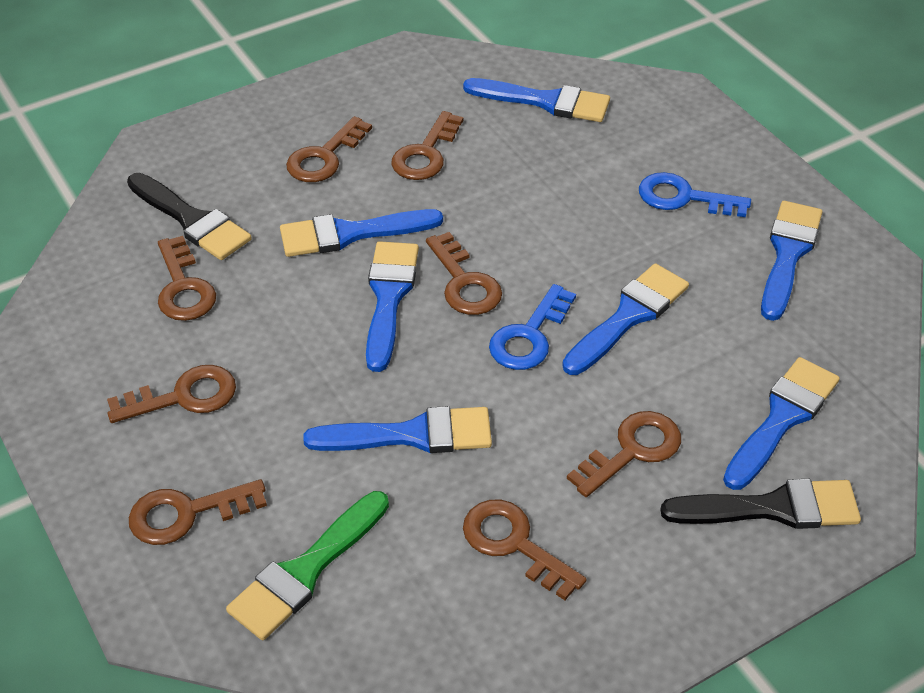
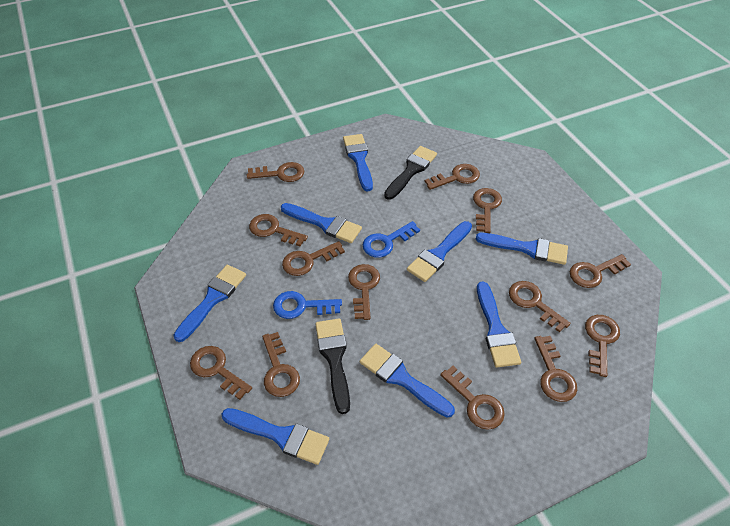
blue brush: [280,209,443,257] [303,406,492,453] [366,241,419,372] [463,78,610,122] [562,263,689,375] [723,357,840,490] [761,201,822,321] = 7 -> [173,265,246,342] [221,408,329,465] [281,203,362,243] [343,134,373,191] [360,344,455,418] [407,221,472,282] [476,233,568,265] [477,281,521,368] = 8
brown key: [107,365,236,423] [129,479,267,545] [158,236,216,321] [286,116,372,182] [391,111,463,180] [426,232,502,315] [463,500,587,600] [567,411,681,497] = 8 -> [190,346,252,400] [247,162,304,182] [249,214,308,247] [262,332,300,397] [282,241,345,276] [348,264,380,320] [425,164,480,190] [440,366,505,430] [473,188,502,233] [509,281,571,333] [534,336,577,402] [570,254,631,288] [585,315,620,377] = 13
green brush: [226,491,389,640] = 1 -> none = 0

